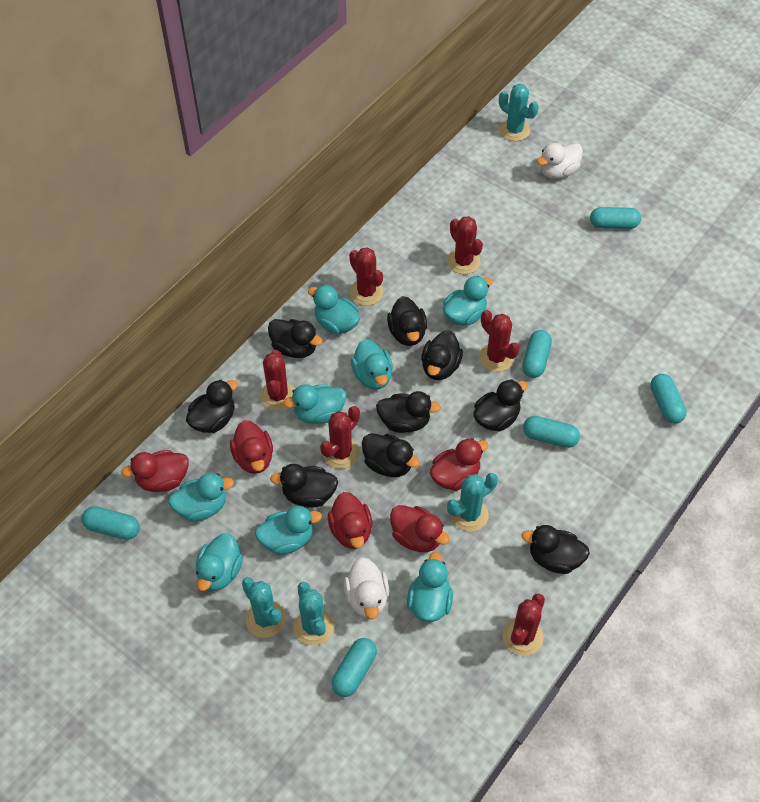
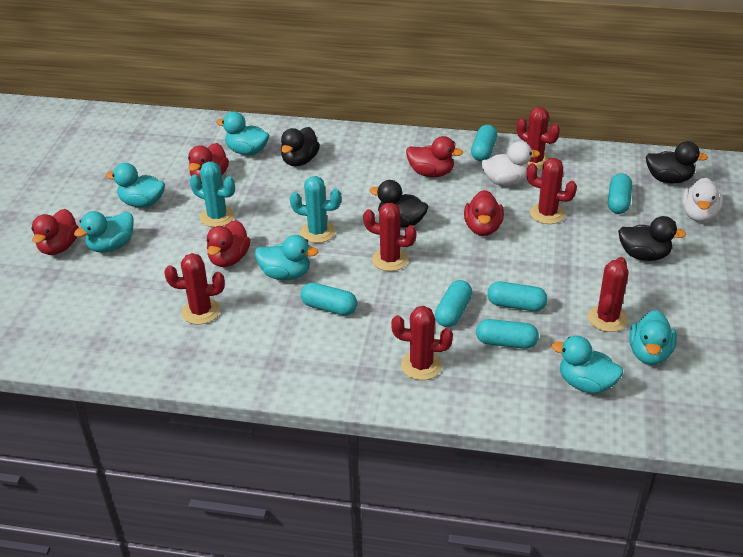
black duck: [186,379,238,433] [268,319,323,358] [270,464,338,508] [362,433,420,477] [376,391,441,433] [387,296,427,346] [421,330,463,380] [473,379,528,432] [522,525,590,574] = 9 -> [281,127,320,166] [369,180,428,228] [618,216,687,261] [646,141,708,183] = 4
turquoise cactus: [242,577,286,638] [293,582,334,646] [447,473,498,532] [499,84,539,141] = 4 -> [190,162,235,227] [290,176,341,243] = 2
turquoise duck: [168,473,234,522] [196,533,243,591] [255,506,322,555] [283,384,346,424] [308,285,360,334] [351,339,393,390] [407,552,453,622] [443,276,493,326] = 8 -> [74,211,134,253] [106,163,165,207] [216,111,269,155] [255,235,318,280] [552,336,623,393] [629,310,677,365] = 6

